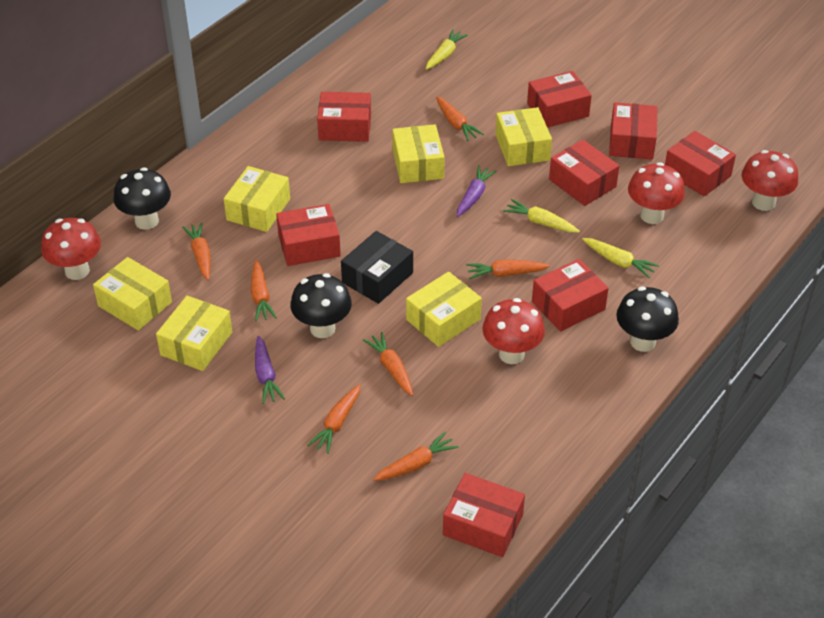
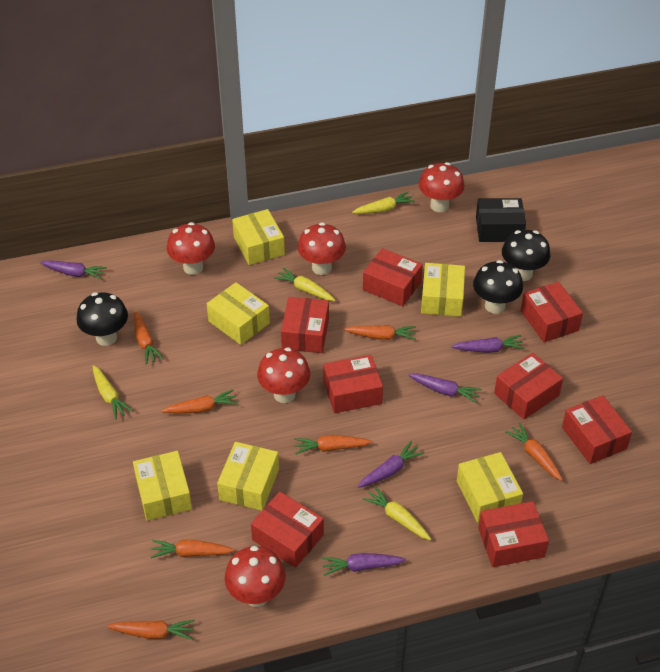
purple carrot: [255,336,285,404] [457,165,497,217] = 2 -> [40,260,107,280] [321,553,406,576] [357,441,425,488] [408,373,482,403] [451,335,525,353] = 5
red mushroom: [41,218,101,280] [482,298,545,364] [628,162,685,224] [742,150,798,211] = 4 -> [167,222,215,275] [224,546,286,607] [257,347,310,403] [298,223,346,275] [419,162,465,212] = 5
yellow carrot: [426,29,468,70] [503,199,580,233] [582,238,659,278] = 3 -> [93,365,133,419] [274,267,335,301] [352,192,415,214] [362,486,431,540] = 4

